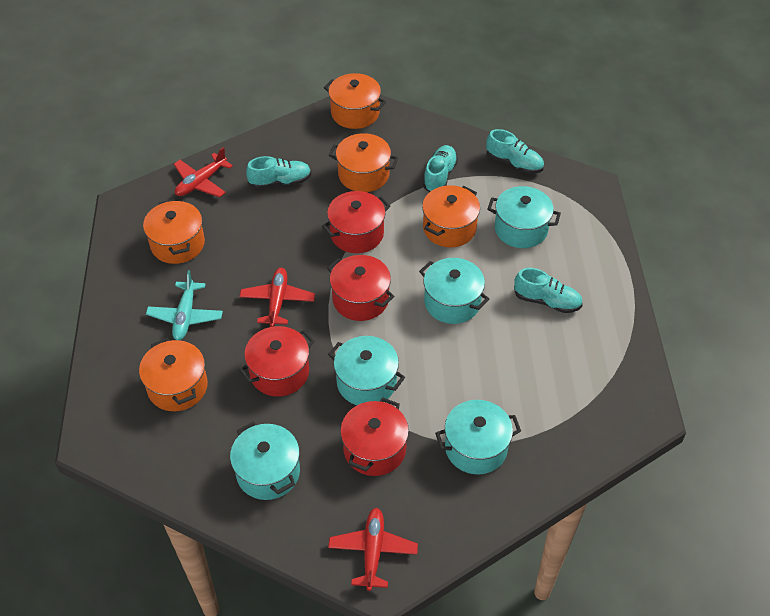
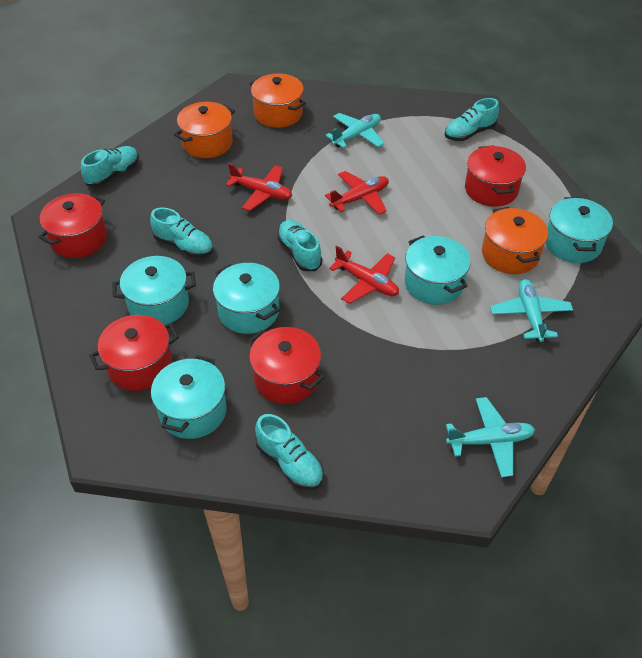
orange pot: [139,338,208,411] [143,199,205,264] [324,73,386,129] [329,133,398,192] [422,185,480,247] = 5 -> [174,102,235,158] [250,73,306,128] [482,207,548,274] = 3
turquoise plane: [146,270,223,340] = 1 -> [325,113,384,148] [446,397,535,477] [490,279,573,342] = 3
turquoise shoe: [246,156,311,189] [423,145,458,192] [486,129,544,174] [514,268,583,313] = 4 -> [81,146,139,187] [150,207,213,257] [255,414,324,490] [277,220,322,271] [445,98,499,141] = 5

